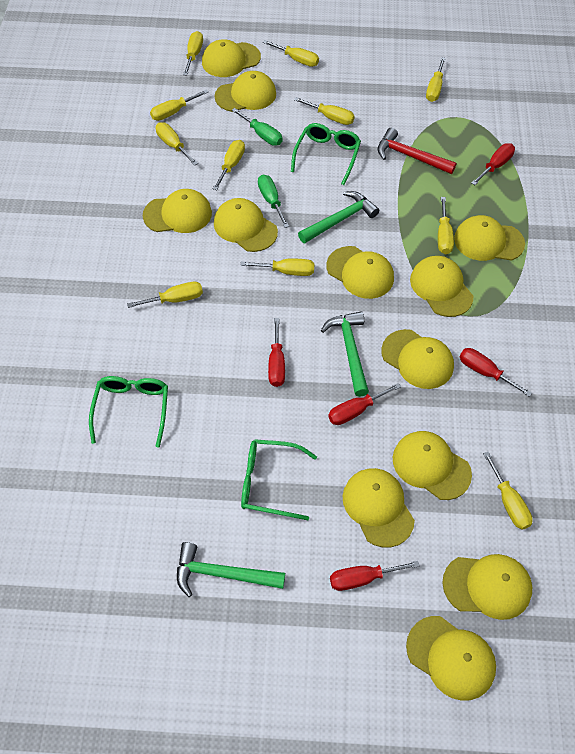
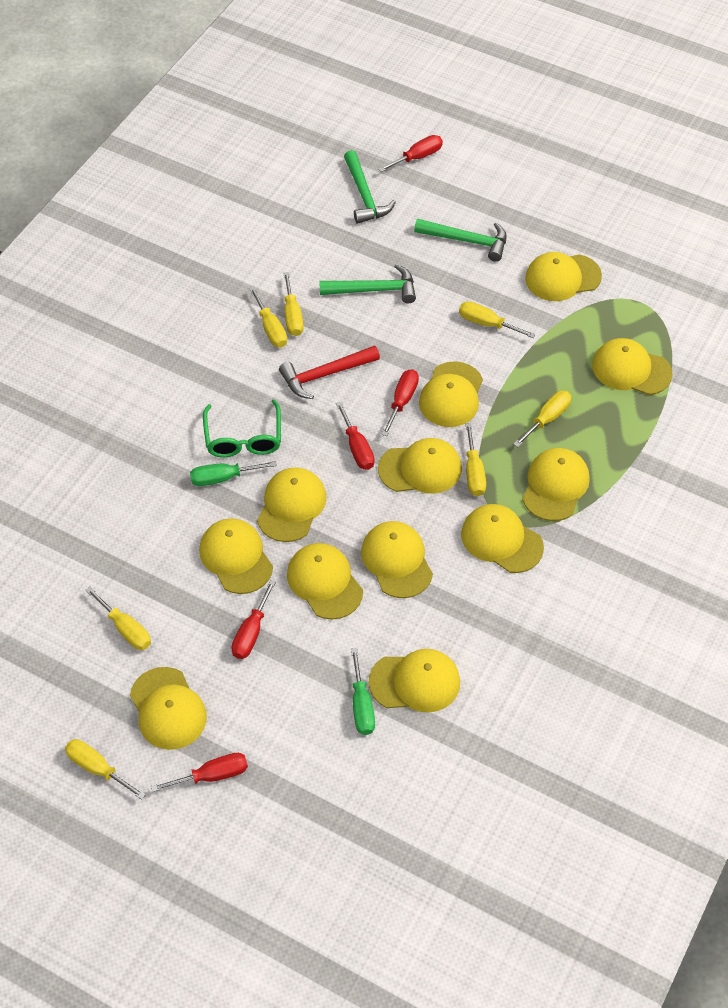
green glasses: [89,376,168,448] [241,439,317,520] [291,123,361,185] = 3 -> [203,400,281,457] = 1
yellow screwdriver: [127,282,203,308] [150,89,209,121] [156,122,198,166] [183,31,203,76] [213,140,245,190] [240,259,315,276] [263,40,319,67] [294,97,355,125] [426,57,446,102] [438,197,454,254] [483,452,533,530] = 11 -> [65,739,146,800] [86,587,151,650] [249,287,287,347] [283,272,304,336] [459,301,536,338] [465,423,486,496] [513,391,571,447] = 7

